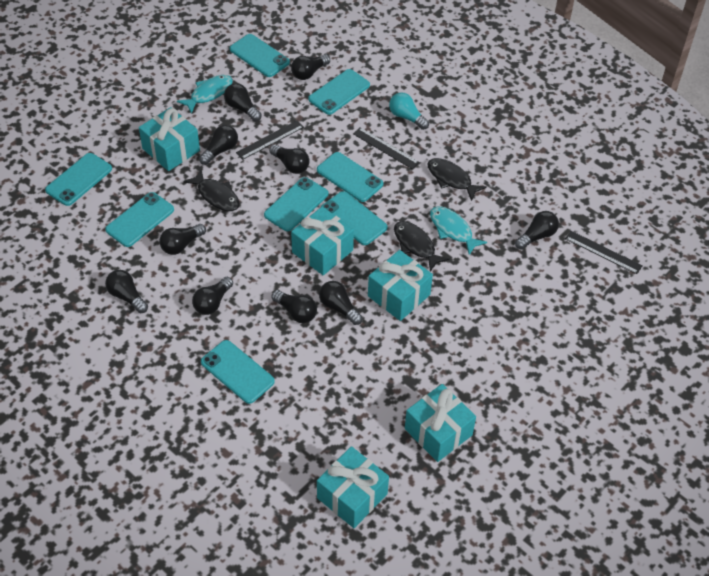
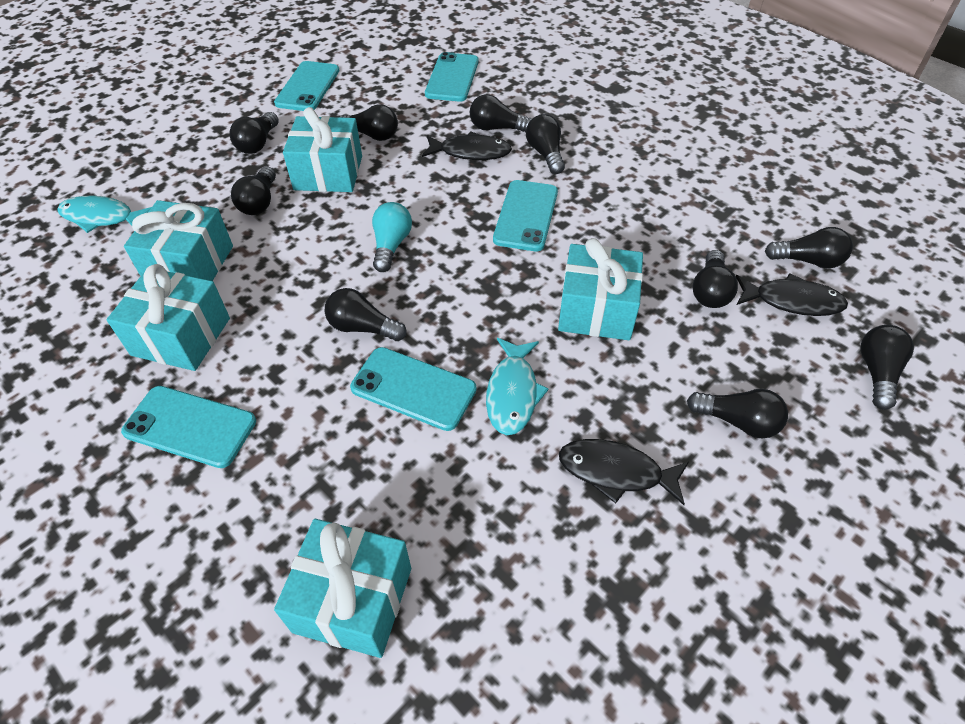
black ruler: [236,120,304,160] [353,127,419,169] [565,231,643,274] = 3 -> none = 0
turquoise phone: [45,153,112,206] [105,192,174,247] [201,340,275,404] [230,34,290,77] [264,177,328,231] [308,69,370,115] [317,152,383,202] [321,191,388,245] = 8 -> [121,386,256,468] [274,61,339,111] [350,347,477,431] [425,52,479,102] [493,180,558,251] = 5

